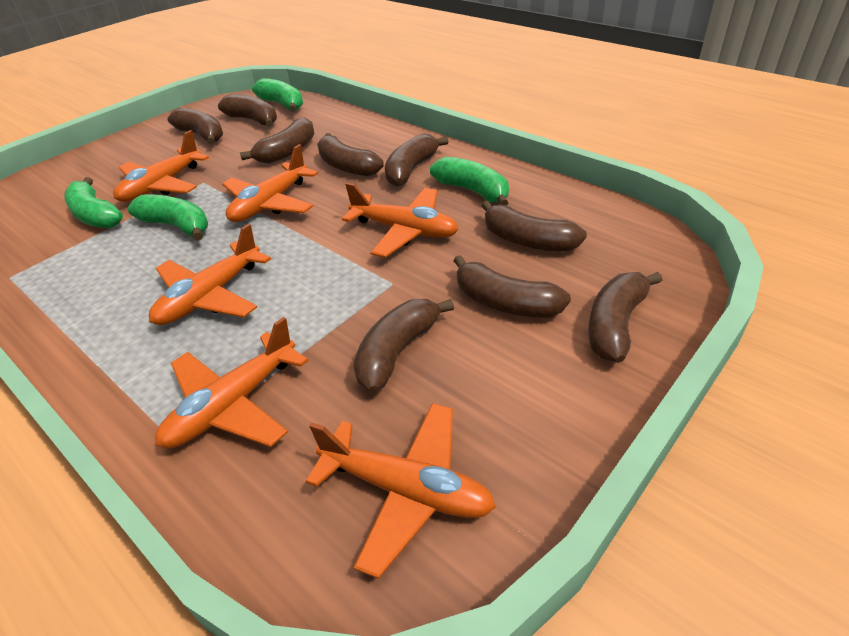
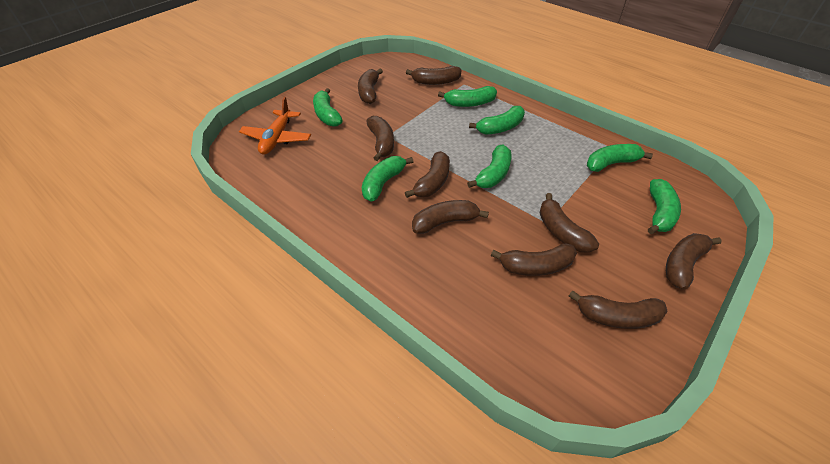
green banana: [64,177,123,229] [128,194,208,241] [252,78,303,112] [430,157,509,205] = 4 -> [313,88,343,126] [362,156,414,202] [438,86,497,107] [467,144,512,188] [469,106,525,135] [587,144,653,172] [648,179,681,234] = 7
orange plane: [113,130,209,202] [149,224,271,325] [155,317,309,449] [222,144,318,222] [306,403,496,579] [342,183,459,258] = 6 -> [239,97,311,155] = 1

